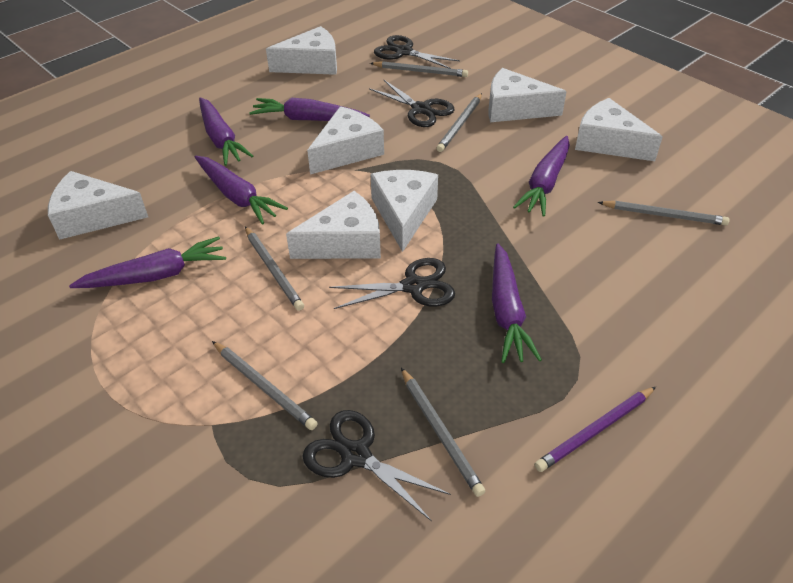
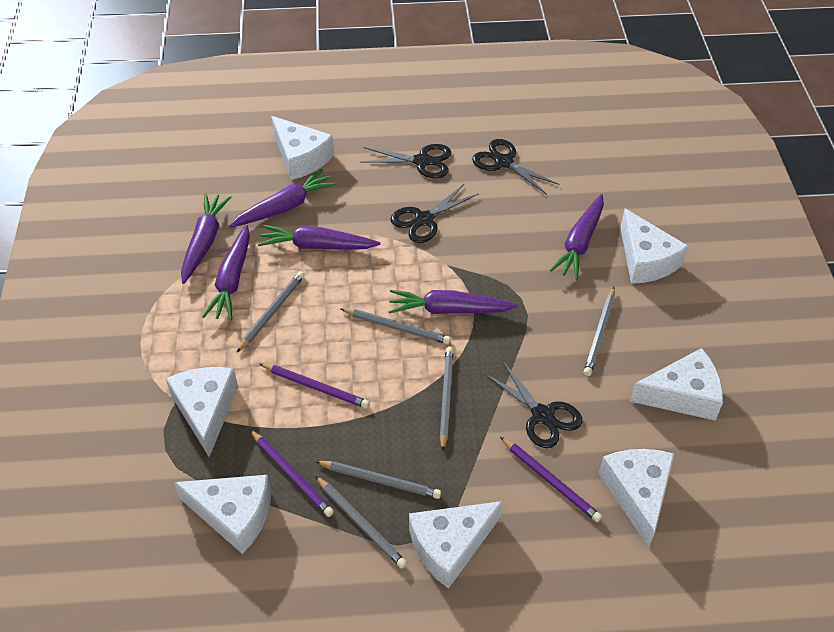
purple pencil: [535,387,656,472] = 1 -> [250,430,334,517] [259,363,370,408] [500,437,602,522] = 3

